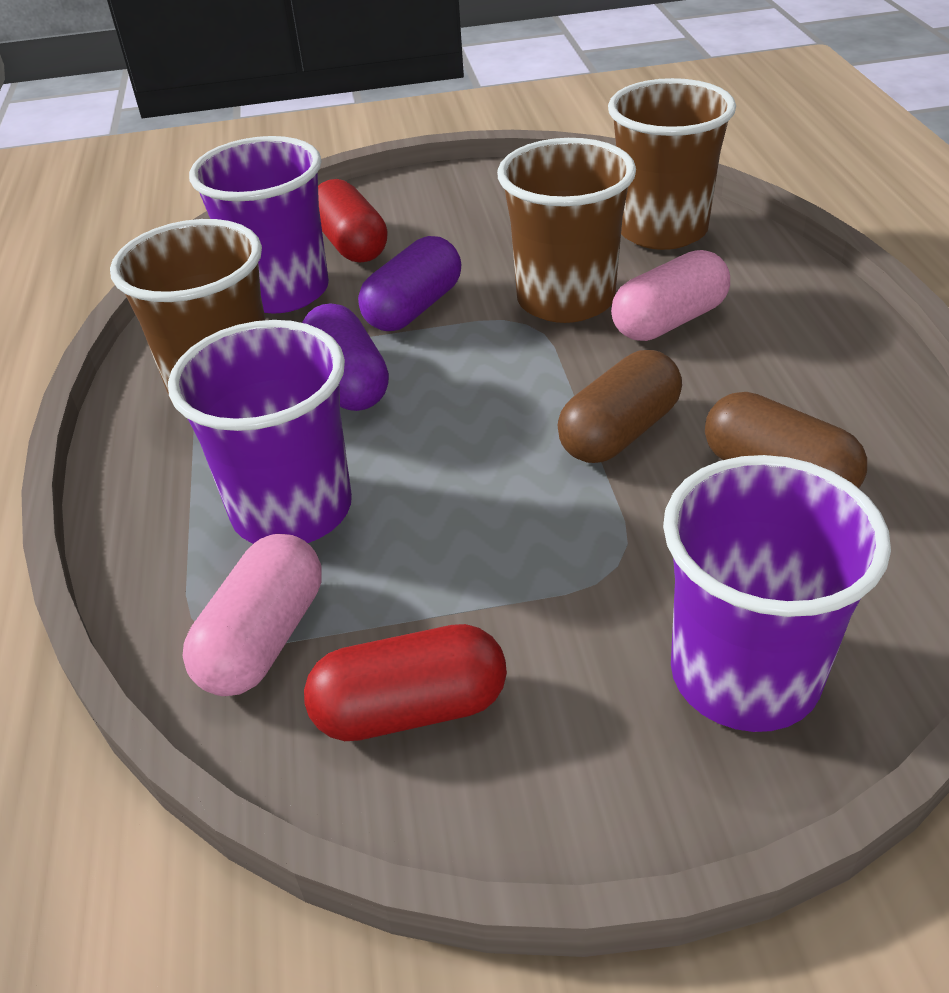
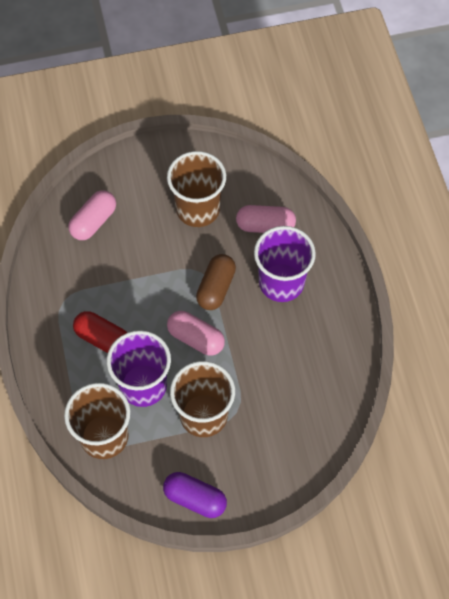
brown capsule: [557,350,682,463] [705,392,867,488] = 2 -> [196,254,236,310] = 1
pink capsule: [183,534,322,696] [611,250,730,341] = 2 -> [68,190,116,240] [167,311,225,356] [236,205,296,233] = 3
purple capsule: [302,304,389,411] [358,236,461,331] = 2 -> [163,472,227,518] = 1
purple cup: [168,320,352,544] [189,136,329,314] [663,455,891,732] = 3 -> [107,330,171,407] [254,226,316,302] = 2
red capsule: [304,624,507,741] [318,179,388,262] = 2 -> [73,311,127,353] = 1

